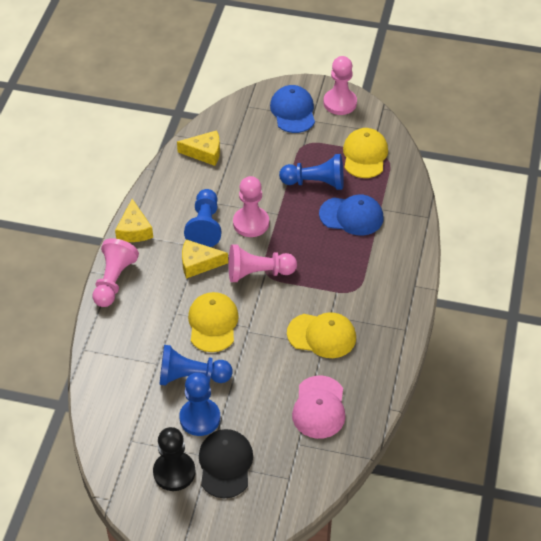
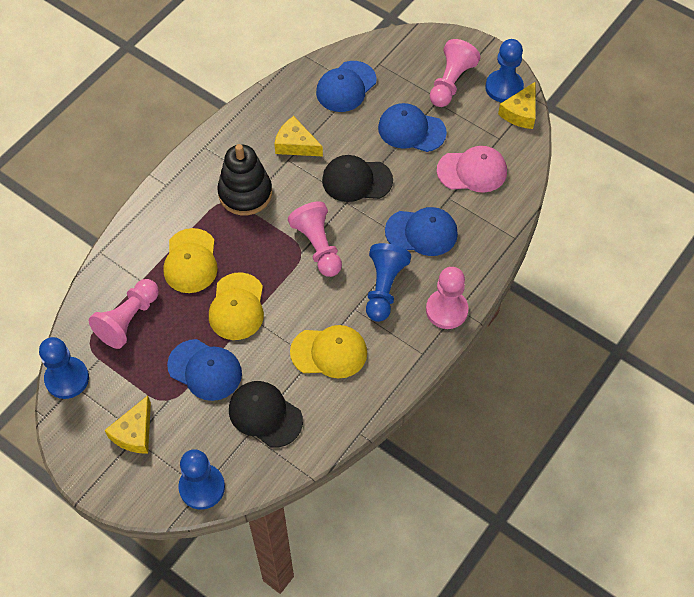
black cap: [199,429,253,498] = 1 -> [229,381,303,448] [322,155,393,202] = 2
black pawn: [153,427,195,491] = 1 -> none = 0
black stacking toy: none = 0 -> [217,144,272,215] = 1
blue cap: [270,85,315,133] [319,194,383,236] = 2 -> [167,339,242,401] [316,61,377,112] [378,103,447,152] [385,207,458,256] = 4

